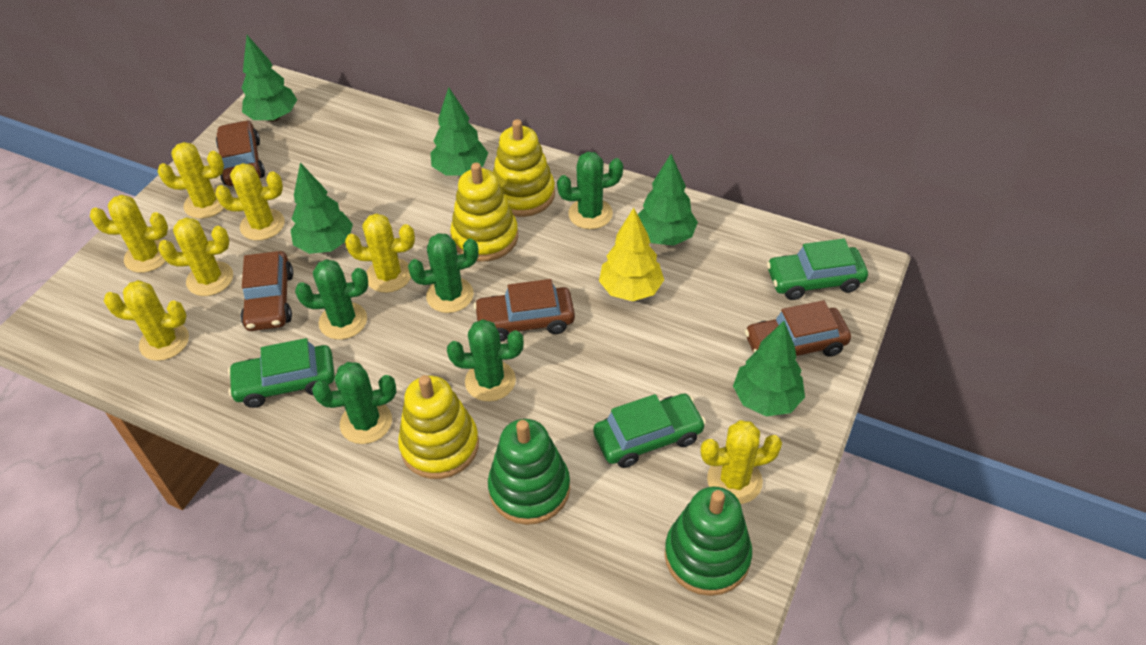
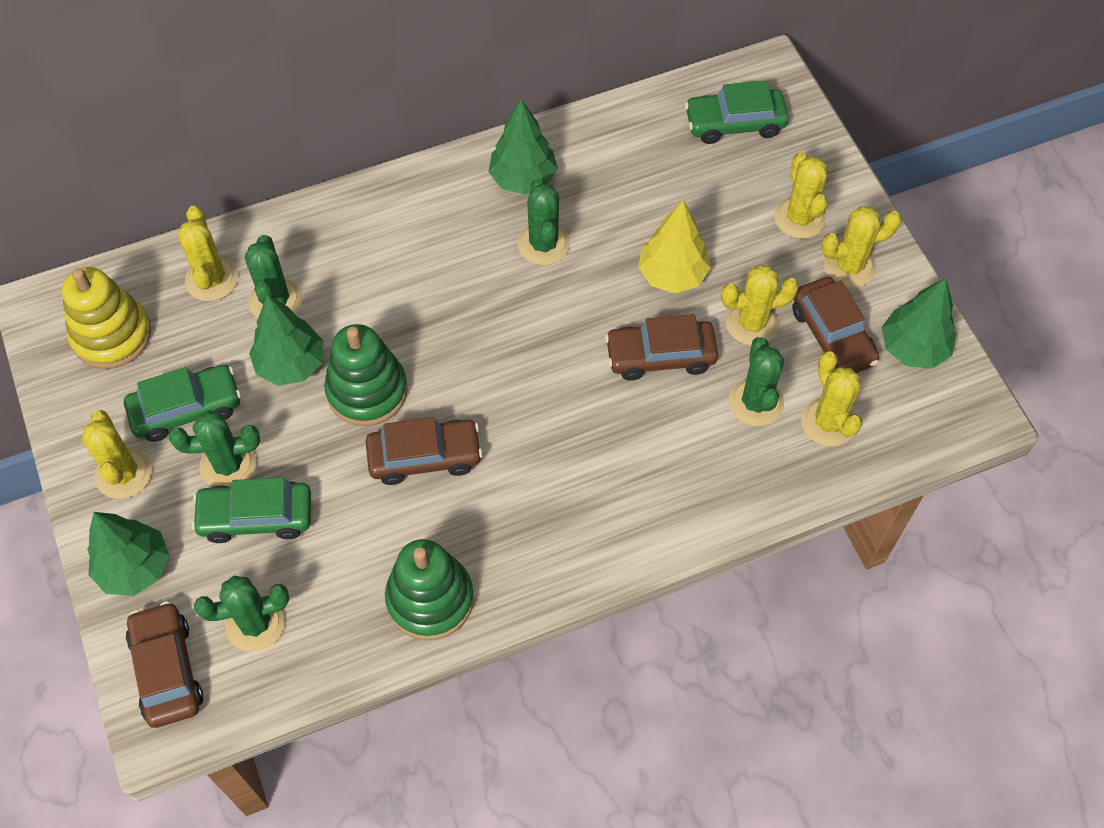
green tree: [242,35,297,122] [291,163,353,254] [430,87,488,176] [638,154,698,246] [733,321,805,416] = 5 -> [87,512,169,596] [249,294,324,386] [489,99,558,194] [881,278,956,369] = 4
yellow cactus: [90,195,168,273] [104,280,189,361] [158,142,224,219] [158,217,233,296] [215,163,285,241] [345,213,415,293] [701,420,782,504] = 7 -> [82,410,152,499] [178,206,238,301] [721,265,799,345] [774,152,828,239] [801,351,862,447] [821,206,901,288] = 6
yellow stacking toy: [398,375,479,479] [450,163,518,262] [493,119,555,217] = 3 -> [62,267,151,369] = 1

